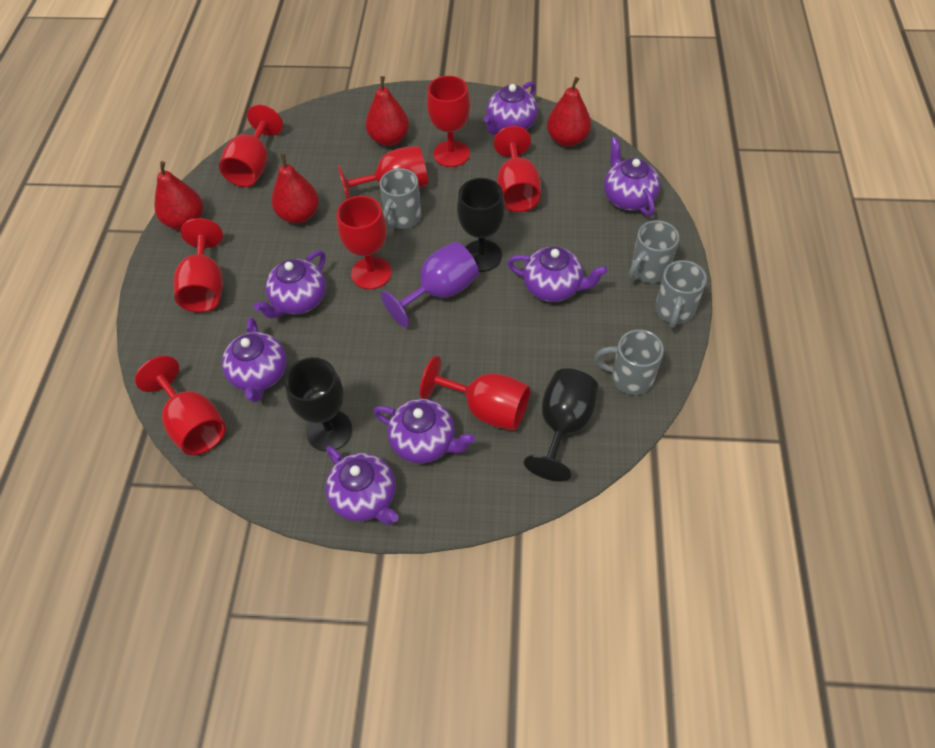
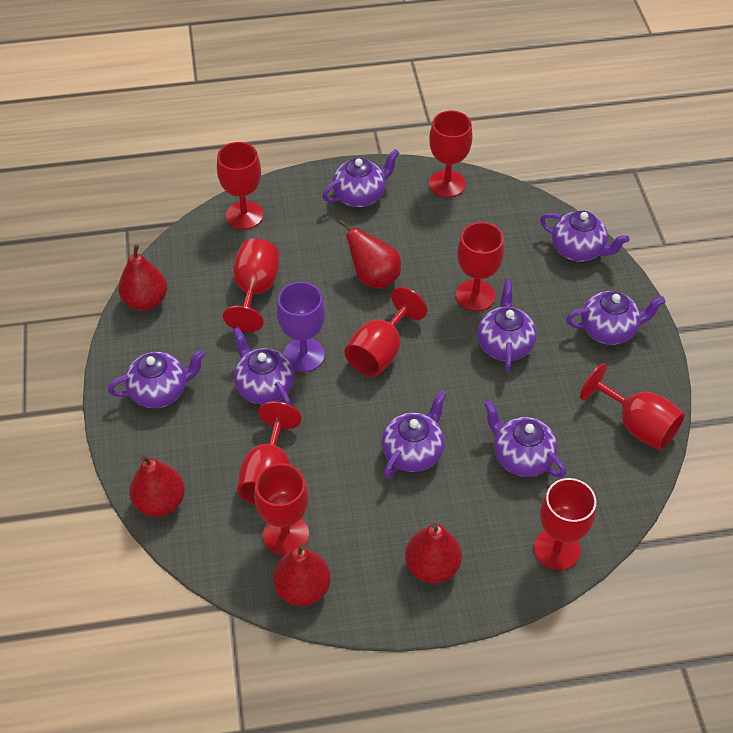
black goblet: [284,357,352,451] [457,178,505,272] [524,368,599,482] = 3 -> none = 0
grey mug: [380,168,422,230] [594,329,664,395] [629,220,679,283] [655,260,707,328] = 4 -> none = 0
purple teapot: [222,317,287,402] [254,250,326,319] [325,446,399,525] [373,399,475,464] [484,81,538,135] [508,247,608,302] [604,137,660,216] = 7 -> [108,349,205,408] [233,327,295,405] [322,149,399,207] [382,390,446,478] [477,280,537,372] [484,400,566,478] [540,211,629,262] [566,291,666,345] = 8
red goblet: [135,356,226,455] [173,218,223,312] [219,105,283,187] [337,196,392,289] [338,146,428,199] [420,356,530,431] [427,76,470,167] [494,126,541,212] = 8 -> [217,142,263,229] [223,238,280,332] [237,401,302,505] [254,463,309,555] [345,287,427,377] [429,111,473,197] [456,222,504,311] [534,478,596,570] [580,363,685,450] = 9
red pear: [154,161,203,230] [271,154,319,224] [365,76,409,146] [547,77,591,147] = 4 -> [118,244,167,311] [129,455,185,517] [273,545,331,606] [339,220,401,289] [405,523,462,583] = 5

